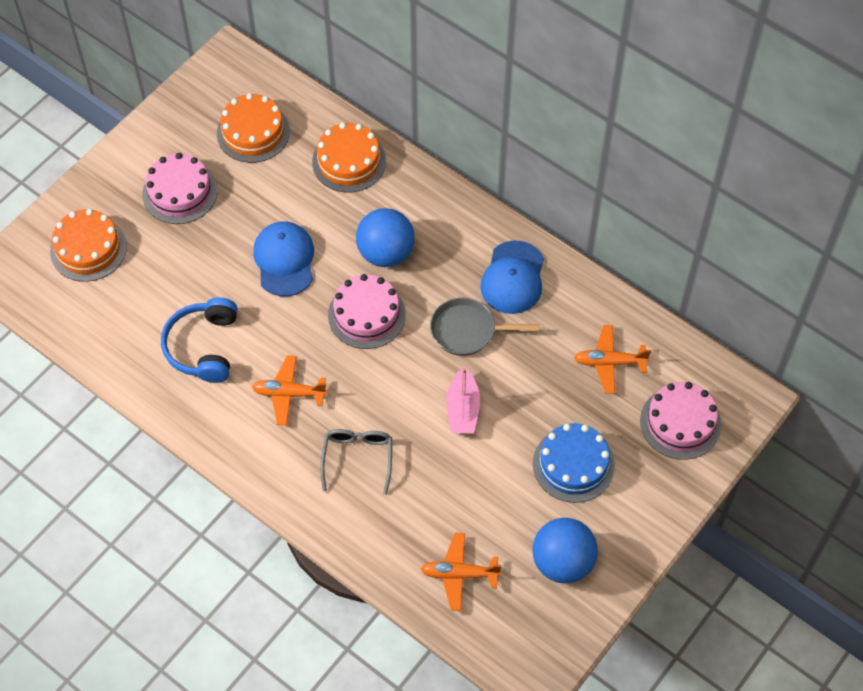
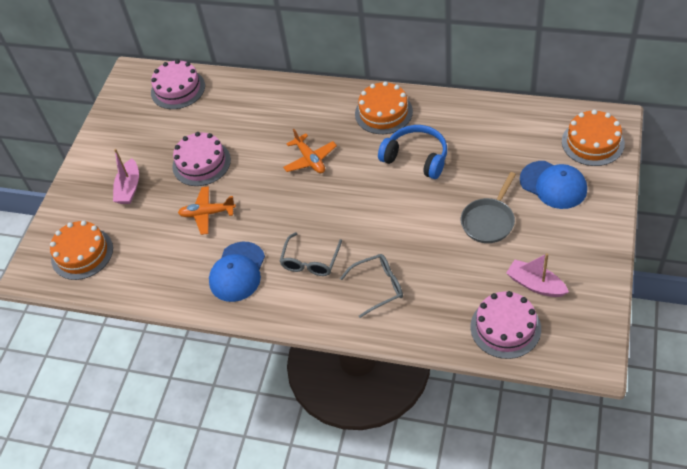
blue ball: [356,208,415,267] [533,518,598,583] = 2 -> none = 0
blue cake: [533,423,615,503] = 1 -> none = 0
grey glasses: [320,429,392,495] = 1 -> [279,232,342,276] [340,254,403,318] = 2
orange plane: [252,355,327,426] [421,532,502,611] [574,325,651,394] = 3 -> [178,186,236,235] [283,129,337,173] = 2
pink boat: [447,367,480,434] = 1 -> [113,149,139,204] [506,253,569,297] = 2

